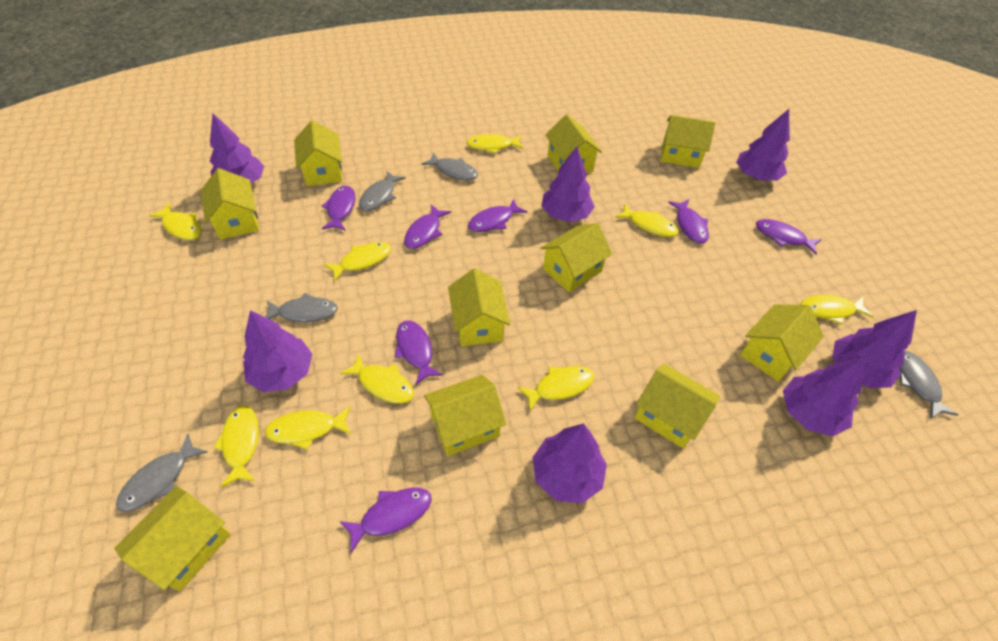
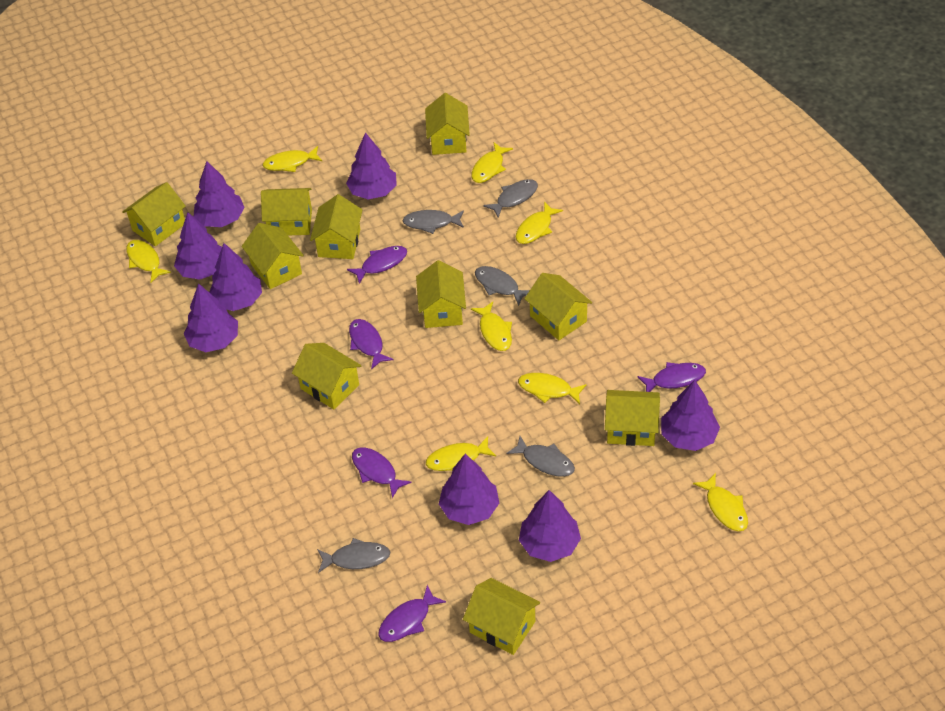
purple fish: [322,186,355,231] [339,488,432,553] [394,320,443,385] [404,205,451,249] [468,199,527,232] [668,199,709,244] [756,219,822,255] = 7 -> [347,246,407,284] [349,319,394,370] [352,447,412,498] [378,585,446,642] [637,362,706,392] = 5
purple tree: [210,113,264,183] [243,310,312,392] [533,423,607,503] [541,147,595,222] [736,109,790,181] [783,356,866,436] [832,310,917,388] = 7 -> [174,212,222,280] [184,283,238,352] [193,161,245,227] [209,243,262,311] [346,132,397,199] [439,454,499,525] [519,490,581,562] [661,380,720,451] = 8
yellow fish: [148,203,202,240] [213,405,259,488] [265,407,351,450] [324,242,391,281] [340,353,414,404] [467,134,523,154] [517,366,595,411] [615,204,679,237] [800,295,874,325] = 9 -> [126,240,171,283] [262,146,323,172] [426,436,496,471] [471,142,513,183] [471,302,512,351] [516,202,563,244] [518,373,587,404] [693,473,748,531] = 8

